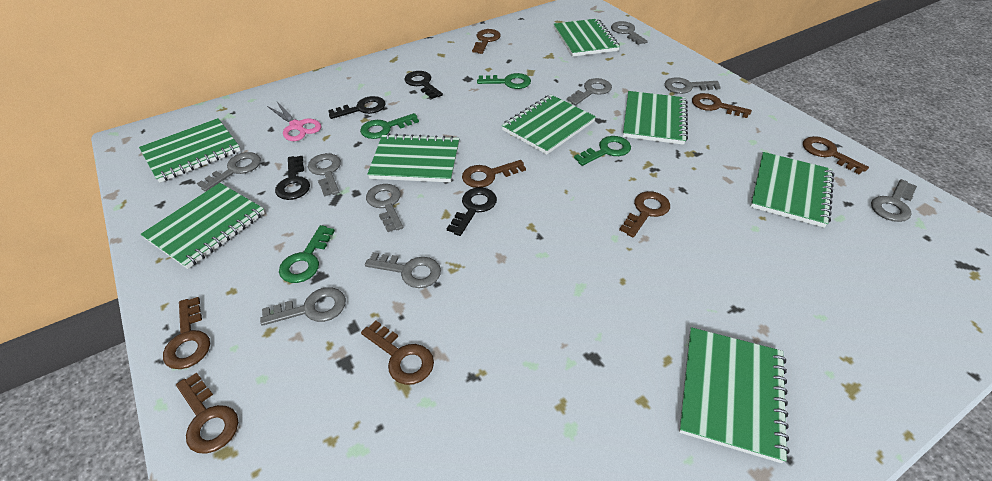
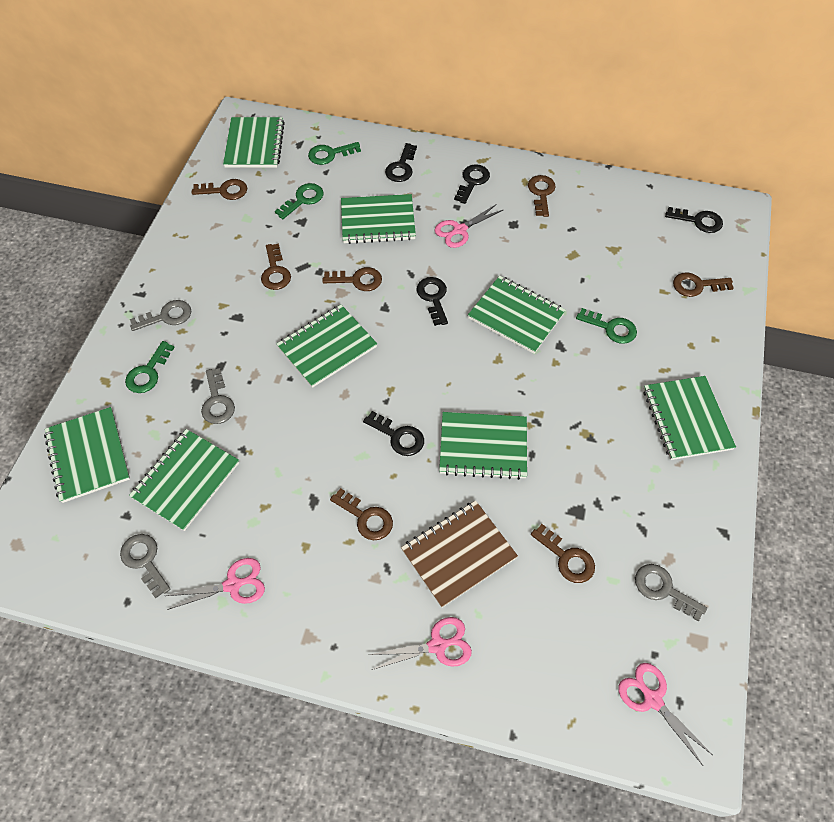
black key: [275,156,310,200] [328,96,386,119] [404,71,443,99] [447,187,497,236] = 4 -> [363,411,424,456] [385,143,417,182] [416,277,448,326] [454,164,490,204] [665,207,723,233] = 5
brown key: [163,297,210,369] [176,372,238,454] [361,321,434,385] [462,160,526,188] [472,29,501,54] [619,191,670,238] [692,93,752,118] [803,136,869,174] = 8 -> [192,179,247,200] [261,244,291,290] [322,267,382,291] [330,488,393,540] [528,175,556,217] [531,524,595,583] [673,272,733,297] = 7
brown notebook: none = 0 -> [401,500,518,608] = 1
grey key: [197,152,261,192] [260,287,346,326] [308,153,341,196] [365,252,441,288] [366,184,403,232] [567,78,612,105] [611,21,648,45] [664,77,721,94] [871,179,917,222] = 9 -> [120,534,171,598] [130,300,191,331] [201,368,235,424] [635,564,707,621] = 4
pink scissors: [267,102,321,141] = 1 -> [166,558,265,610] [369,617,472,670] [434,204,504,248] [618,663,713,764] = 4

